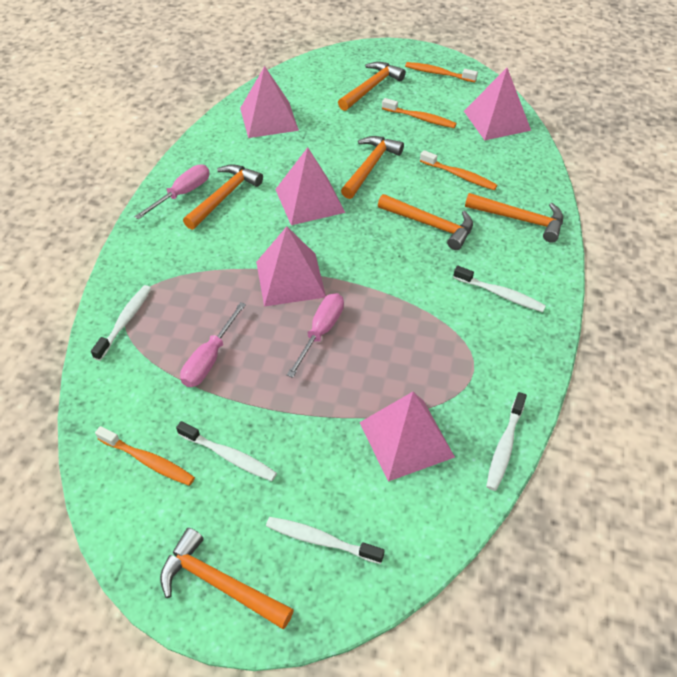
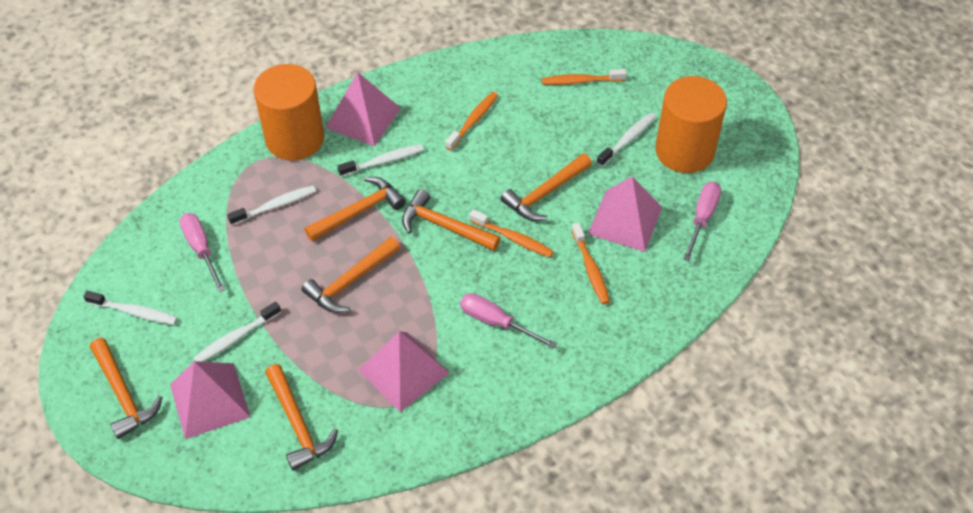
orange cylinder: none = 0 -> [253,64,324,161] [655,76,727,173] = 2
pink pyramid: [240,66,299,138] [256,226,326,307] [275,147,345,225] [359,392,455,482] [464,68,531,140] = 5 -> [170,361,250,439] [326,72,401,146] [359,331,449,412] [588,177,662,252] = 4

